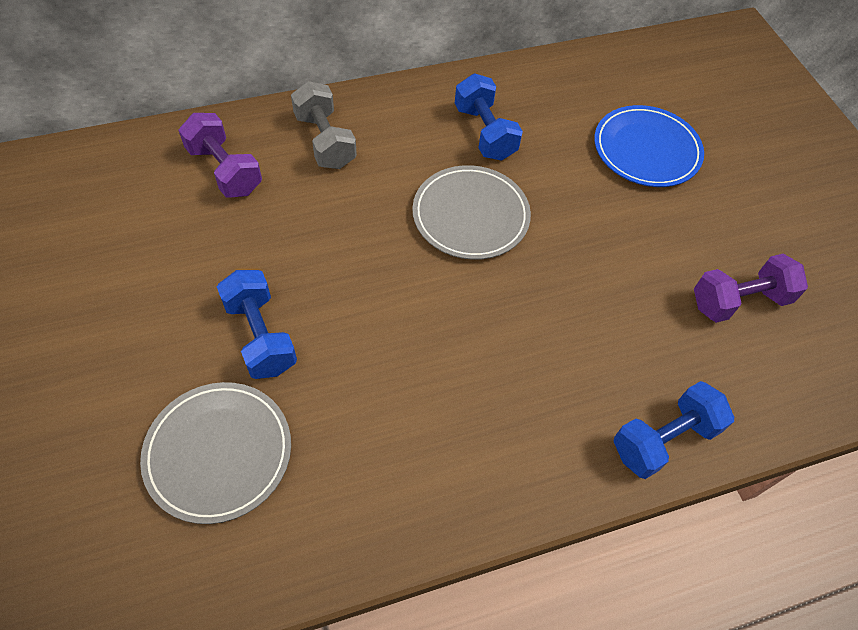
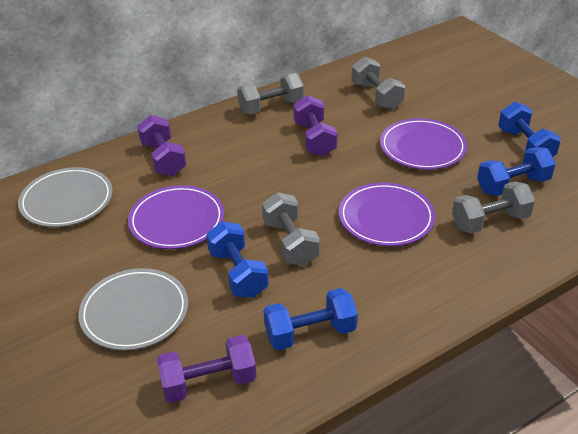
blue dumbbell: [217,270,297,379] [455,74,523,161] [613,381,734,479] = 3 -> [206,221,269,298] [264,288,358,350] [477,147,556,196] [498,102,561,157] = 4
blue plate: [594,105,704,187] = 1 -> none = 0
grey dumbbell: [291,81,357,169] = 1 -> [237,73,304,115] [262,192,320,266] [351,57,405,110] [452,182,535,234] = 4
purple dumbbell: [178,113,262,198] [694,254,808,323] = 2 -> [137,115,186,176] [157,335,257,403] [293,95,337,157] = 3
purple plate: none = 0 -> [128,185,224,249] [339,182,435,246] [380,118,467,170] = 3

